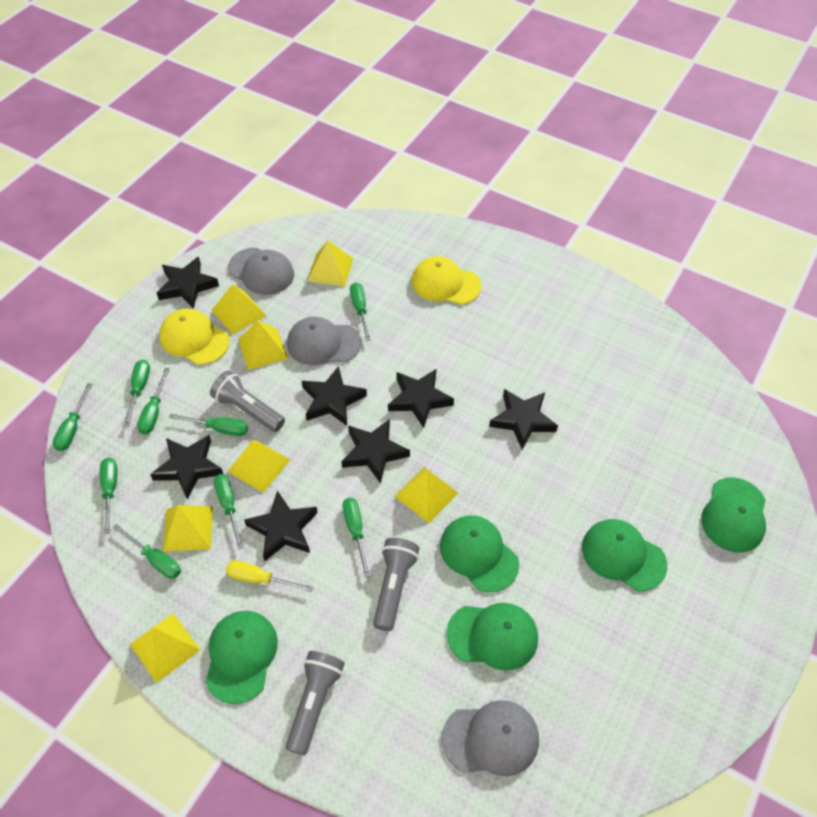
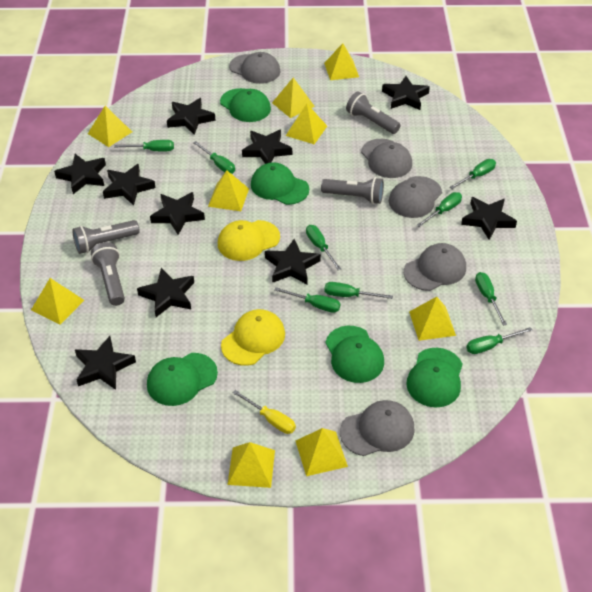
black star: [150,435,223,500] [157,257,219,309] [244,491,318,561] [302,366,367,426] [341,419,410,483] [388,369,454,428] [489,389,558,450] = 7 -> [54,154,106,194] [75,336,136,390] [103,164,156,206] [137,268,194,317] [150,192,205,235] [167,98,216,135] [242,129,292,164] [265,239,321,285] [382,76,430,110] [461,197,517,240] = 10
grey cap: [228,248,294,295] [287,317,361,365] [442,700,539,776] = 3 -> [229,52,280,84] [340,400,414,456] [361,139,412,178] [389,176,442,218] [404,243,466,291] = 5
grey flashlight: [210,371,285,432] [286,651,345,755] [373,538,419,631] = 3 -> [72,220,140,254] [91,242,125,306] [321,177,384,204] [346,91,401,134] = 4
yellow pyramid: [130,613,200,683] [163,505,213,552] [212,284,266,335] [227,440,290,493] [238,321,288,370] [307,240,353,287] [394,467,458,523] = 7 -> [31,278,84,325] [88,106,132,147] [208,170,249,211] [228,442,275,488] [272,78,315,118] [286,104,327,144] [296,428,348,476] [324,43,359,80] [409,297,456,341] = 9

